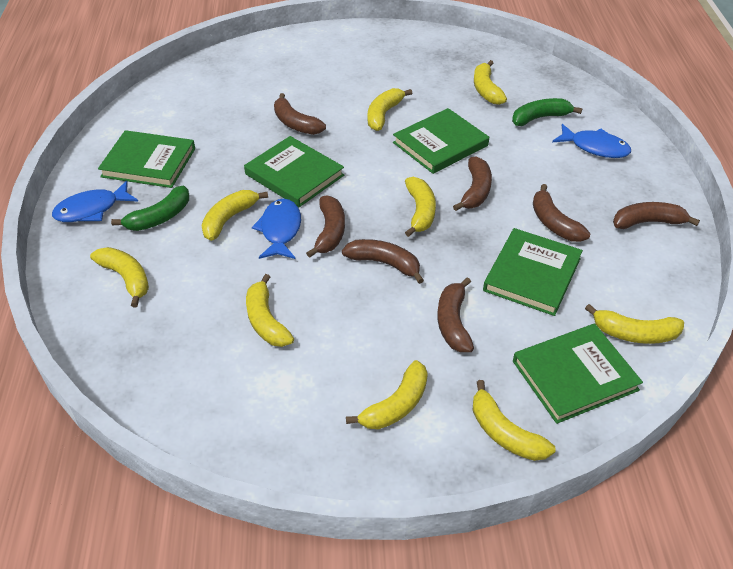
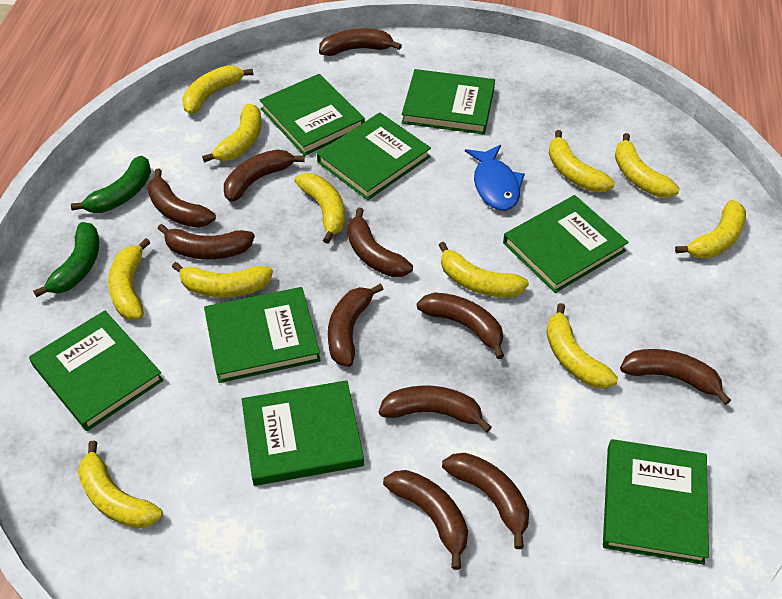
blue fish: [52,181,138,222] [252,199,301,259] [552,124,631,158] = 3 -> [465,145,525,211] = 1
brown banana: [274,93,326,135] [306,196,345,258] [342,239,424,284] [437,277,474,352] [453,156,492,211] [533,184,591,242] [613,202,700,229] = 7 -> [147,169,216,228] [158,224,255,259] [224,149,305,202] [319,29,402,56] [328,284,383,367] [347,208,413,277] [379,386,492,432] [383,470,468,570] [417,292,504,359] [442,453,529,549] [620,349,731,405] = 11
green book: [98,130,195,188] [244,136,344,207] [393,108,489,174] [483,228,583,316] [513,324,643,424] = 5 -> [29,310,164,431] [204,287,321,383] [242,380,364,486] [260,74,365,156] [317,113,431,200] [401,69,495,134] [503,195,629,293] [603,439,709,565] = 8
yellow banana: [90,247,149,307] [201,190,268,241] [246,274,294,347] [346,360,428,429] [368,88,412,131] [405,177,436,237] [473,380,556,461] [474,60,507,105] [585,304,684,344] = 9 -> [78,441,163,529] [108,238,150,320] [172,262,273,298] [182,65,253,114] [202,104,262,163] [294,173,345,244] [439,242,529,298] [546,303,618,389] [549,130,615,192] [615,133,680,198] [675,200,746,259] = 11

